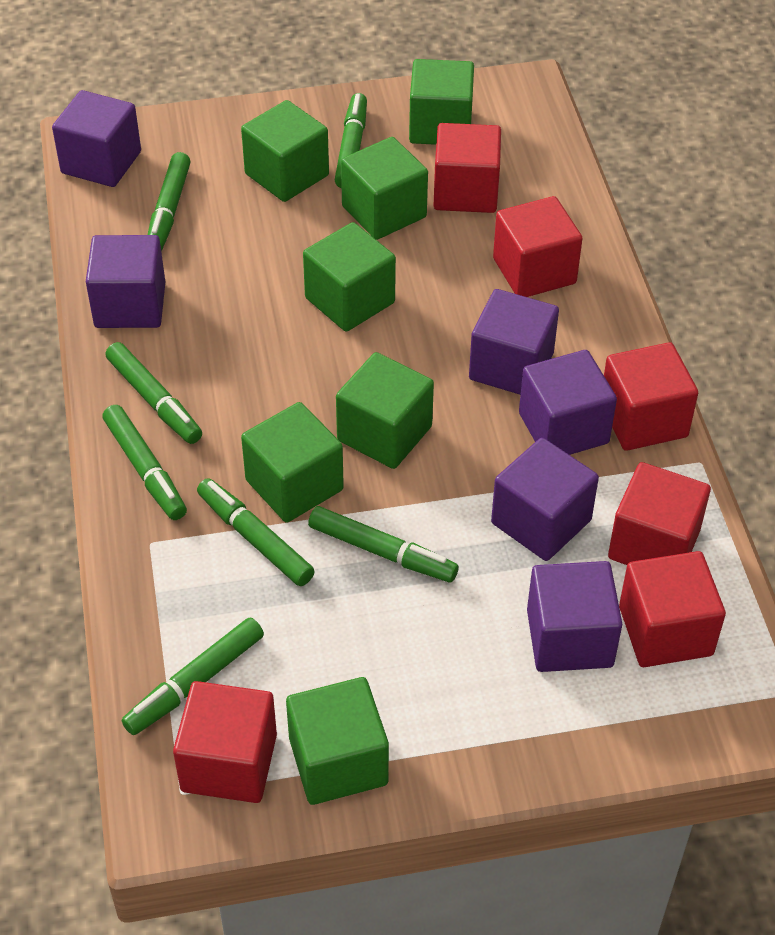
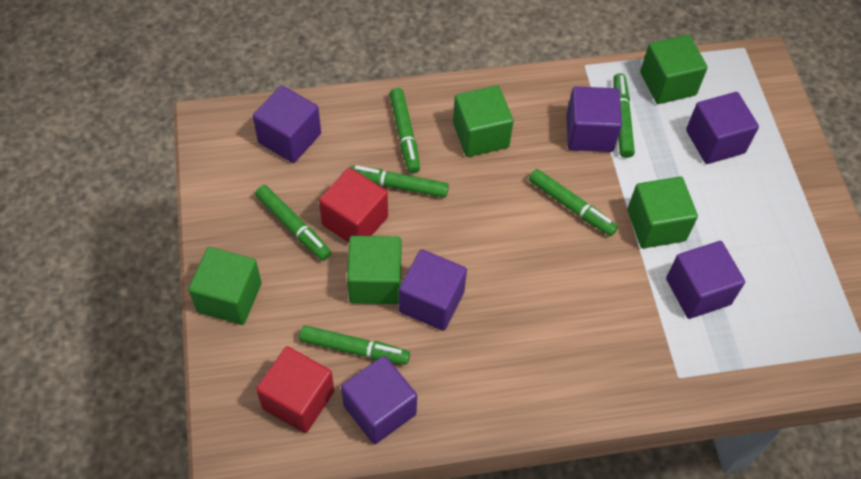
green cube: [241,100,329,202] [241,402,344,523] [286,677,389,805] [303,222,396,332] [336,352,434,469] [341,137,428,240] [409,59,474,145] = 7 -> [188,247,262,325] [347,236,401,304] [453,85,514,157] [627,177,698,248] [640,35,708,104] = 5
green marker: [103,405,187,520] [105,342,202,444] [122,617,264,735] [148,152,191,251] [197,478,315,586] [308,506,459,582] [335,93,367,188] = 7 -> [255,185,331,261] [299,325,410,365] [349,165,449,198] [389,88,420,173] [529,169,618,236] [614,73,635,158] = 6
red cube: [173,681,277,803] [434,123,501,213] [493,196,583,297] [604,342,698,451] [608,462,711,565] [619,551,726,667] = 6 -> [256,346,335,433] [319,168,388,243] = 2

